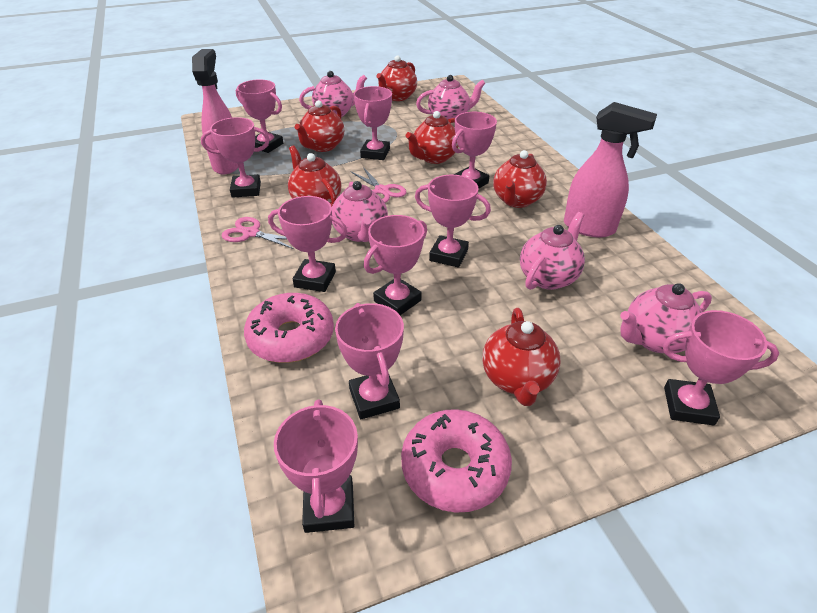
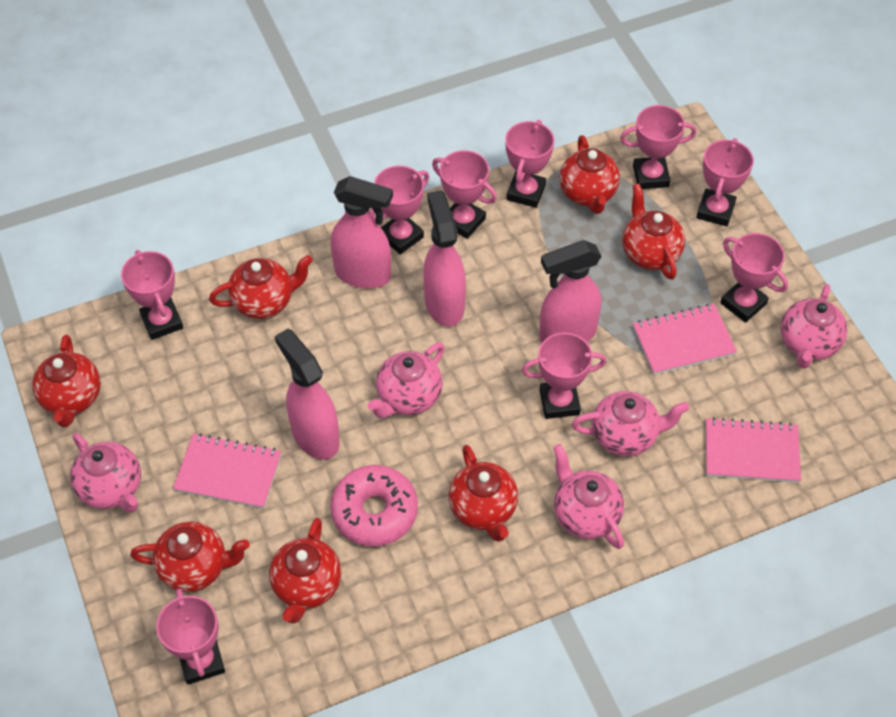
pink donut: [244,293,334,363] [401,409,512,513] = 2 -> [331,465,418,547] = 1
pink notebook: none = 0 -> [173,433,282,509] [633,304,737,375] [706,417,801,483] = 3
pink scissors: [222,217,294,249] [350,167,407,203] = 2 -> none = 0
pink spray bottle: [192,49,239,175] [564,102,657,237] = 2 -> [275,329,340,460] [331,176,393,289] [424,190,466,327] [539,240,601,343] = 4
pink trophy: [201,117,270,198] [236,79,283,153] [268,196,347,292] [274,399,358,533] [335,303,404,419] [354,86,392,160] [364,215,427,315] [415,175,491,268] [452,112,497,189] [662,310,779,426] = 10 -> [121,250,183,340] [156,588,225,685] [370,166,429,254] [432,150,497,239] [505,120,554,208] [522,333,606,419] [620,105,696,189] [696,138,754,226] [720,233,788,323] = 9
red teapot: [288,146,341,206] [295,100,344,152] [376,55,417,101] [406,111,458,164] [482,308,561,406] [493,150,547,208] = 6 -> [32,334,101,427] [130,521,250,592] [209,255,313,319] [269,518,342,623] [448,445,518,542] [559,135,620,214] [622,183,685,280] = 7

